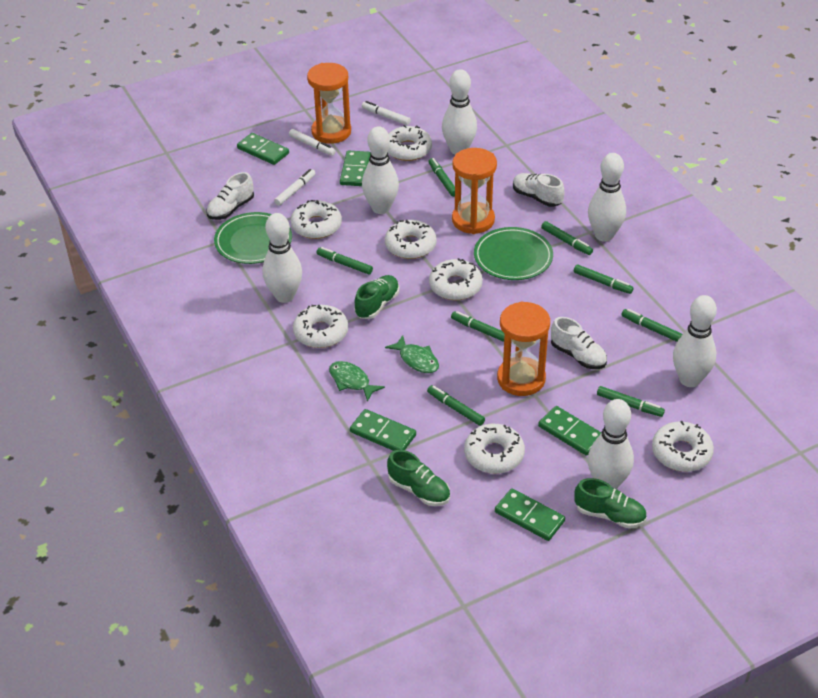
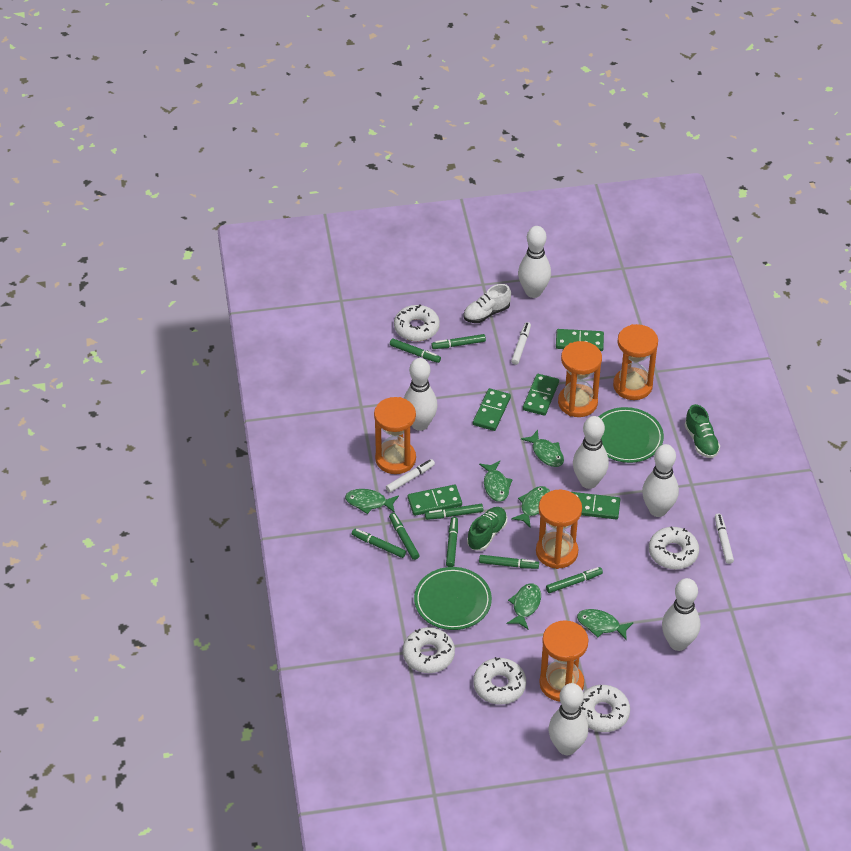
green fish: [329,361,385,402] [385,335,439,373] = 2 -> [345,489,399,514] [479,461,513,502] [507,583,541,630] [511,486,550,528] [521,430,564,467] [577,609,634,641] = 6
green shoe: [354,275,399,319] [387,450,450,506] [574,478,647,528] = 3 -> [467,507,507,551] [685,404,720,458] = 2
orange hourglass: [307,63,351,144] [452,148,497,234] [497,301,550,396] = 3 -> [374,397,416,474] [536,490,582,569] [539,620,588,702] [558,341,602,417] [613,324,658,400] = 5
white donut: [291,200,342,239] [293,305,348,348] [385,220,436,259] [387,125,432,161] [429,258,483,300] [464,424,525,474] [652,421,714,472] = 7 -> [394,304,440,341] [403,627,455,673] [473,657,526,705] [580,685,630,732] [649,526,699,569] = 5
white shoe: [206,172,254,220] [513,173,565,207] [551,317,607,369] = 3 -> [463,284,511,323] = 1

